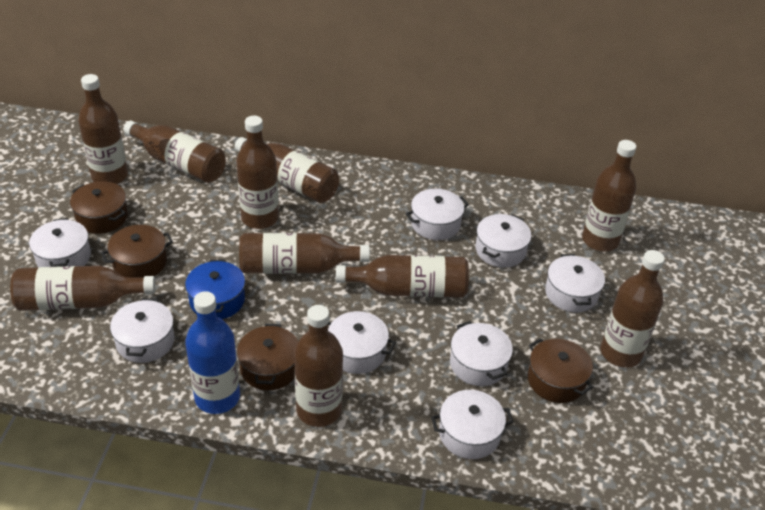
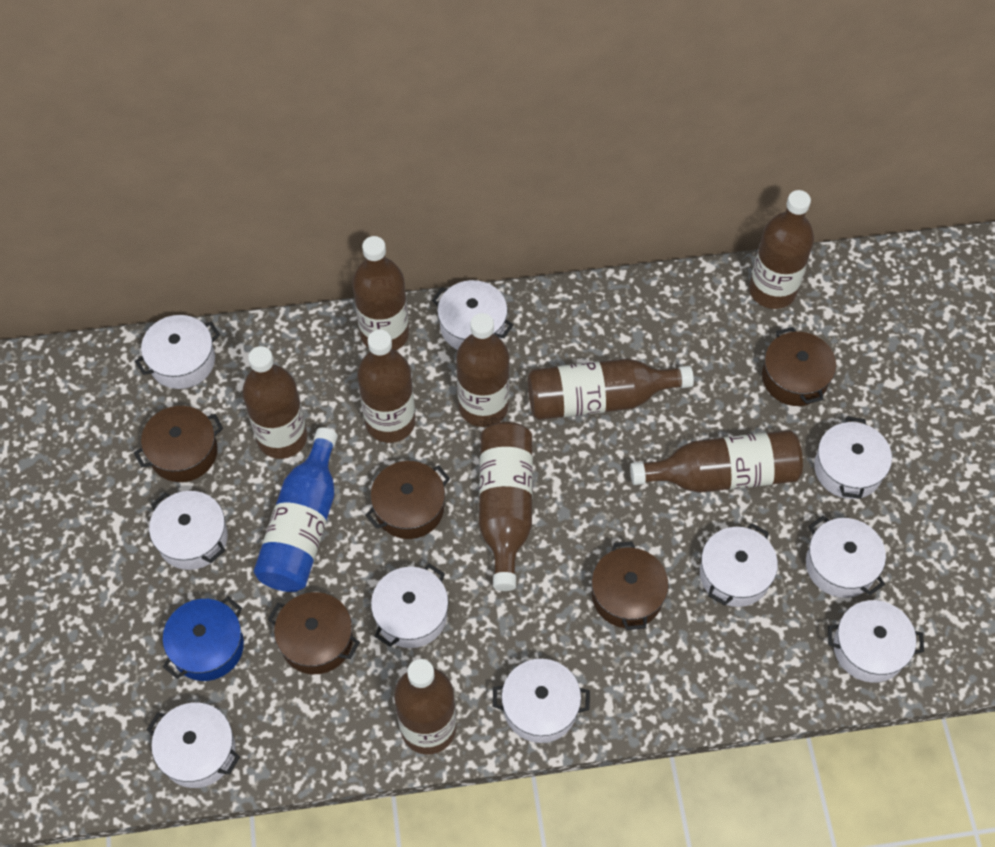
brown bottle: [10,266,156,311] [78,74,128,184] [123,121,226,183] [234,137,339,203] [236,116,279,229] [239,233,370,274] [294,305,343,427] [336,255,469,298] [582,140,636,252] [600,250,665,368] = 10 -> [242,346,307,459] [352,236,409,351] [357,330,416,443] [394,659,456,755] [456,313,510,427] [479,422,533,591] [528,358,694,420] [630,430,803,493] [749,190,814,309] = 9
brown pot: [70,181,128,234] [101,225,173,278] [237,324,298,390] [528,338,593,403] = 4 -> [134,406,223,482] [268,592,360,674] [366,461,450,539] [591,541,669,630] [762,327,836,406] = 5
white pot: [29,218,91,267] [110,298,175,363] [328,311,396,374] [406,189,469,240] [431,390,513,459] [450,321,513,386] [476,214,531,268] [545,254,605,313] = 8 -> [135,315,220,389] [147,703,240,788] [149,491,228,570] [371,564,448,648] [432,280,513,350] [493,659,590,743] [700,523,778,607] [806,515,886,598] [814,417,892,499] [828,600,924,683] = 10

